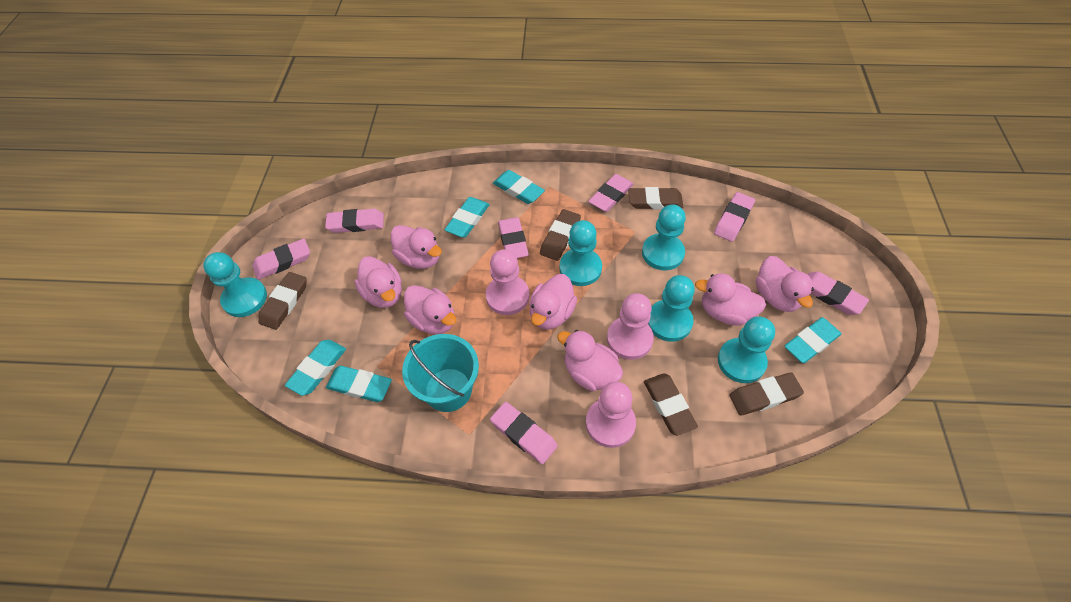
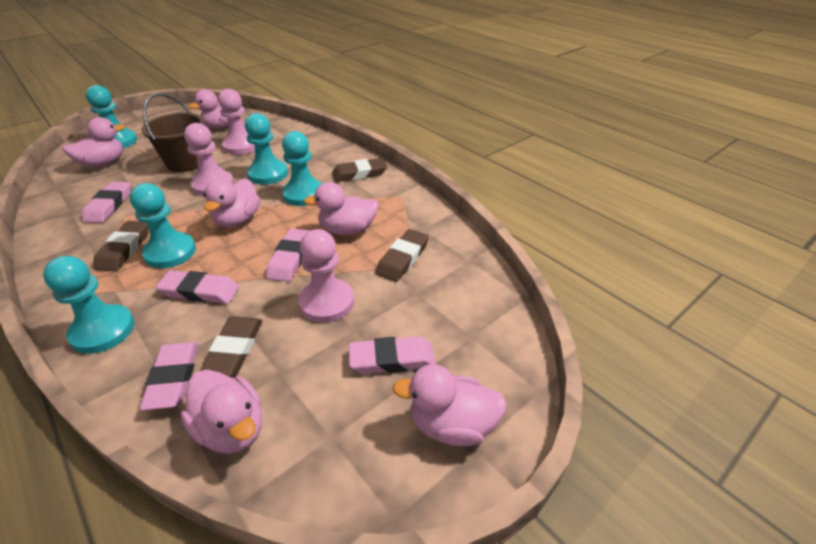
brown bucket: none = 0 -> [141,93,205,172] = 1
brown eraser: [258,272,307,330] [540,209,581,261] [628,187,683,210] [644,373,698,436] [729,372,804,416] = 5 -> [93,221,149,271] [200,316,262,377] [332,158,387,182] [376,229,429,282] = 4
pink duck: [354,256,402,308] [391,225,442,269] [404,285,456,335] [529,274,577,330] [557,330,623,391] [695,273,766,326] [756,256,814,312] = 7 -> [62,117,125,168] [181,369,262,454] [188,89,242,129] [204,178,260,227] [304,182,379,235] [392,364,507,446] = 6
pink eraser: [252,238,310,280] [325,208,384,233] [490,402,558,464] [498,217,529,258] [588,174,634,212] [714,192,755,242] [807,272,869,315] = 7 -> [82,182,130,223] [139,342,198,411] [156,270,239,304] [266,228,310,282] [349,336,436,374] = 5
turquoise bucket: [402,334,479,412] = 1 -> none = 0
turquoise eraser: [285,340,346,396] [326,366,392,402] [444,197,490,238] [493,170,545,204] [785,317,842,363] = 5 -> none = 0

